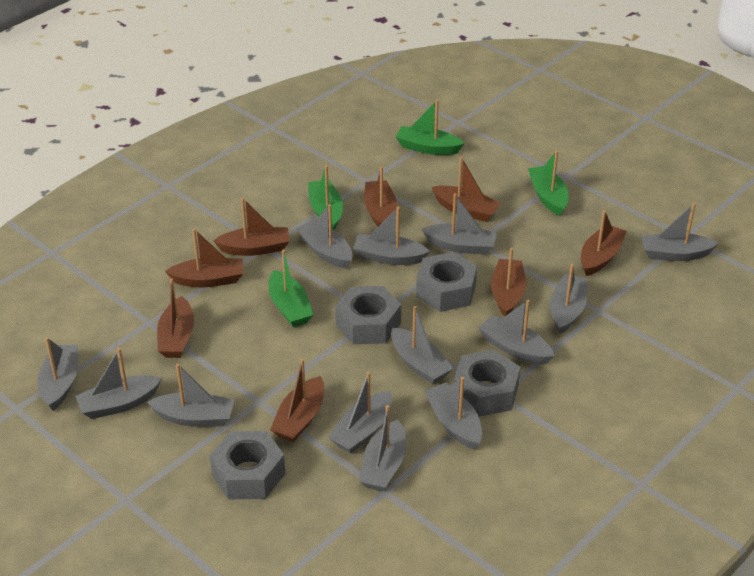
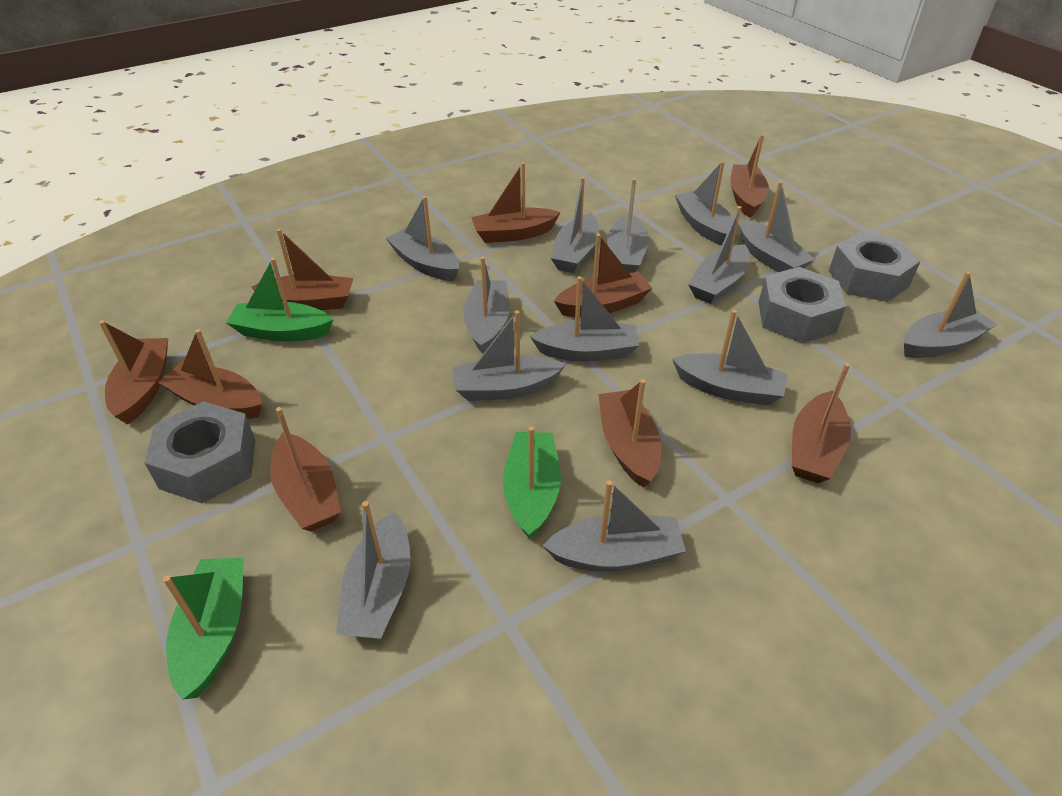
brown boat: [157,278,194,358] [165,229,243,287] [213,198,290,256] [270,359,324,442] [364,166,397,227] [432,157,501,222] [491,248,526,316] [581,210,627,276] = 8 -> [99,320,168,424] [158,329,262,419] [251,229,353,310] [270,407,341,531] [471,162,561,243] [554,234,652,317] [598,379,661,488] [730,134,769,218] [792,363,851,483] = 9
green boat: [269,250,313,327] [308,165,343,230] [396,100,465,155] [528,151,568,216] = 4 -> [163,557,244,700] [226,258,334,342] [503,426,561,539] = 3
grey nut: [210,431,285,499] [335,286,401,344] [416,252,477,312] [454,350,520,417] = 4 -> [144,401,255,503] [758,267,846,344] [829,232,921,302] = 3

